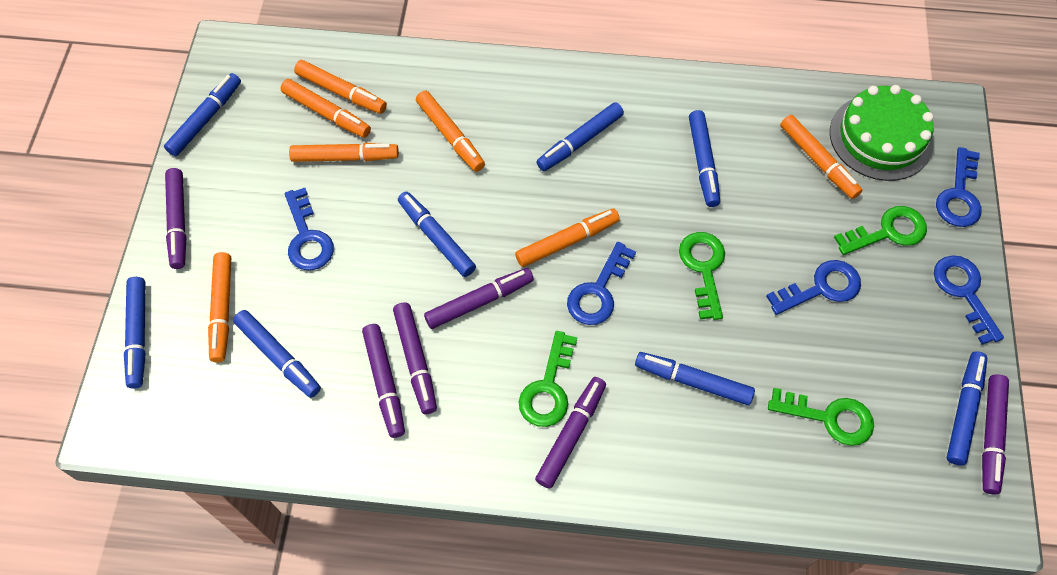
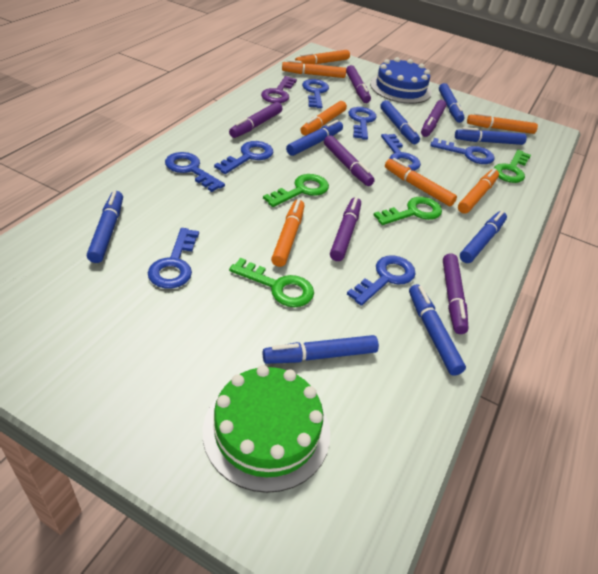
blue cake: none = 0 -> [370,57,432,104] = 1
blue key: [285,188,334,271] [567,242,636,325] [766,260,861,315] [934,255,1004,345] [936,147,982,227] = 5 -> [148,228,199,289] [165,152,225,192] [214,141,273,174] [302,79,329,108] [347,255,416,306] [348,107,377,140] [381,134,421,171] [430,138,495,164] = 8
purple key: none = 0 -> [261,76,297,103] = 1

